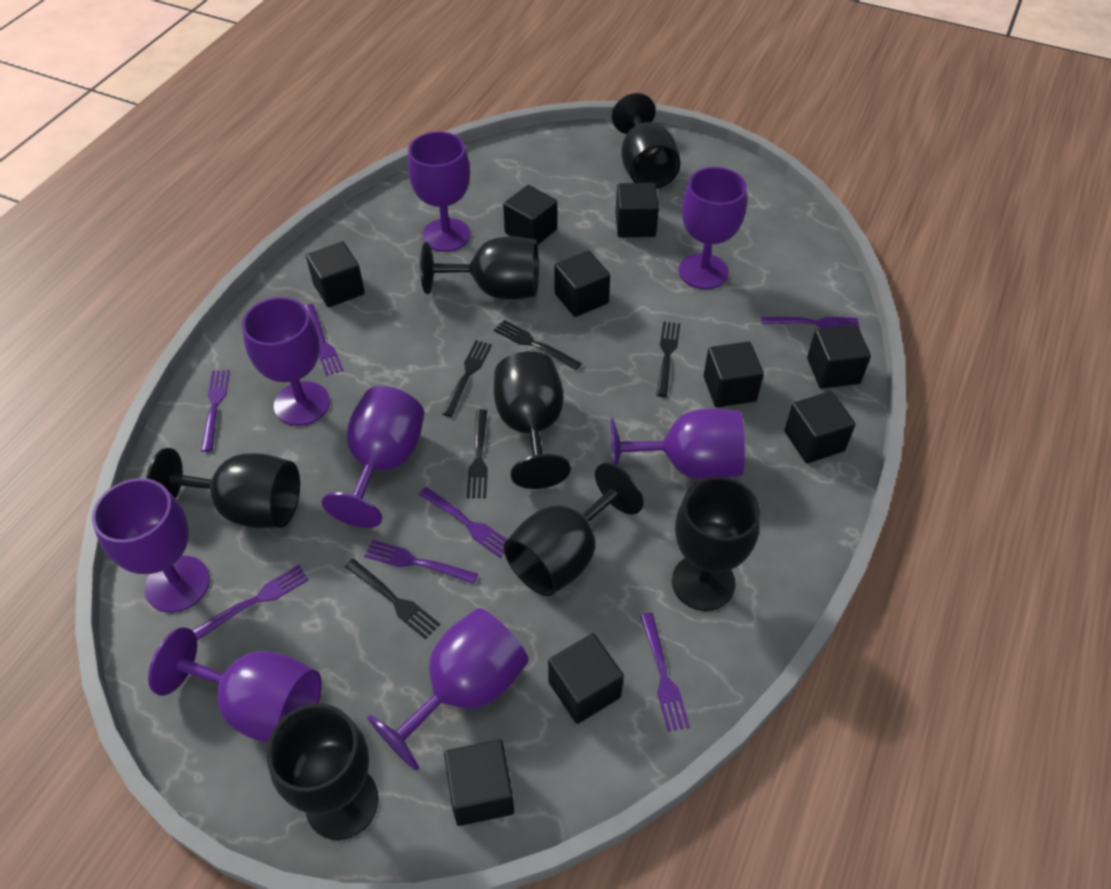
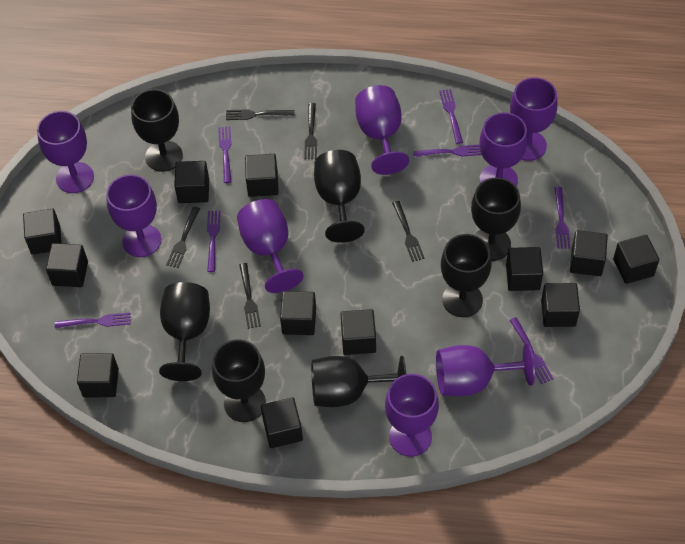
black cube: [306,241,365,307] [444,740,514,826] [503,185,557,245] [548,633,624,724] [554,250,610,317] [615,183,659,237] [703,341,764,407] [784,391,856,463] [807,324,871,389] = 9 -> [23,209,62,255] [46,243,88,287] [77,353,119,397] [174,161,209,203] [245,154,279,197] [261,397,303,448] [280,291,316,335] [341,309,376,355] [506,247,543,291] [541,283,580,327] [570,230,608,276] [613,235,659,284] = 12

